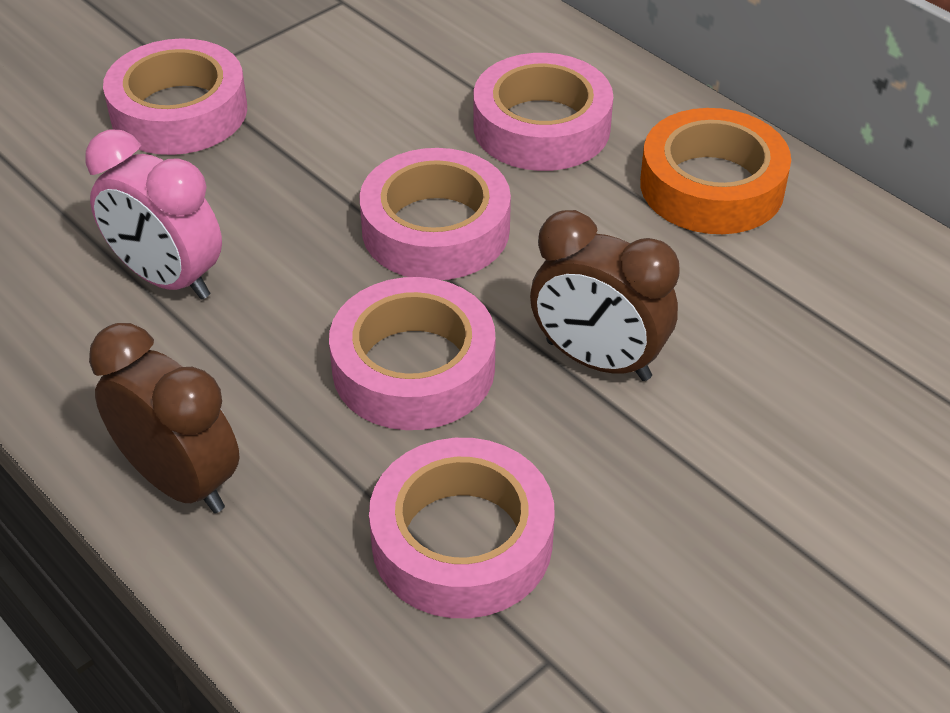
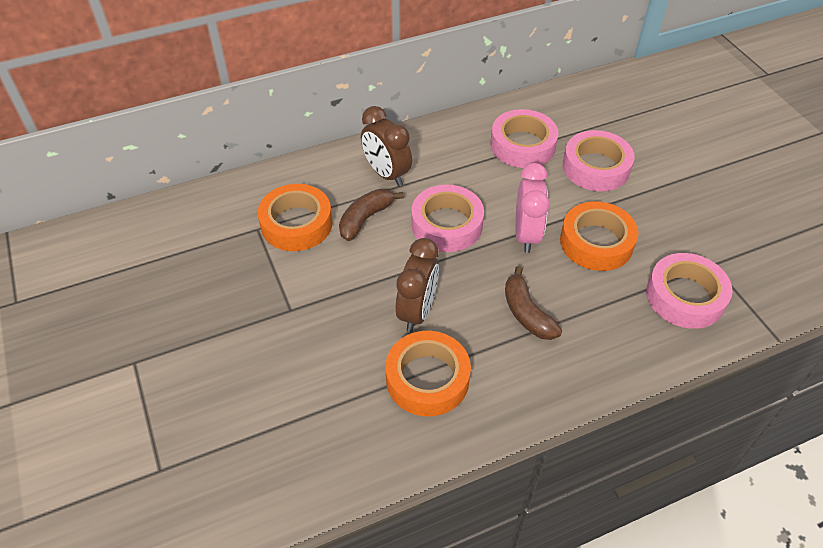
brown banana: none = 0 -> [339,189,404,241] [505,266,562,340] = 2
orange tape: [640,108,791,234] = 1 -> [258,184,332,251] [386,331,471,416] [560,201,639,271] = 3
pink tape: [103,39,247,155] [329,277,495,430] [360,148,511,280] [369,438,555,618] [473,53,613,171] = 5 -> [411,185,484,252] [490,109,559,168] [563,130,635,191] [646,253,732,329] = 4

